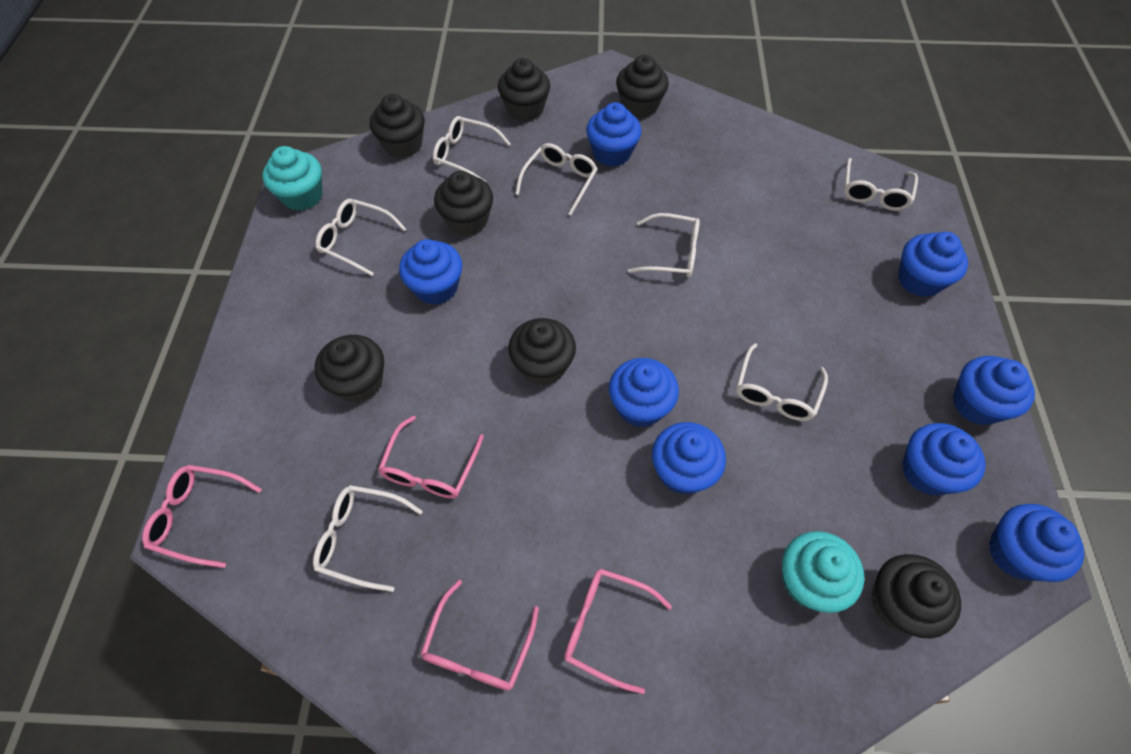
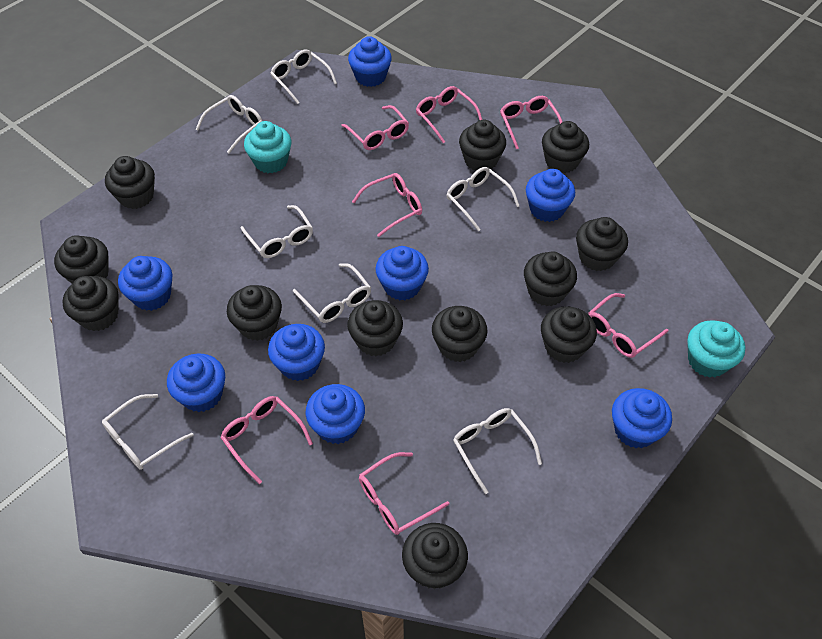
black cupcake: [315,335,384,403] [370,94,425,158] [434,171,493,236] [498,58,550,122] [508,318,576,386] [616,55,669,118] [871,554,961,638] = 7 -> [54,235,108,283] [63,276,119,331] [105,156,155,209] [227,285,282,341] [347,300,403,356] [402,523,468,589] [432,306,488,362] [459,120,506,171] [524,251,577,306] [541,306,597,363] [542,121,589,173] [576,217,628,271] = 12
pink glasses: [142,465,262,568] [378,415,484,499] [420,580,539,691] [564,568,672,694] = 4 -> [220,396,313,484] [341,105,409,150] [352,173,422,237] [359,452,449,535] [416,86,482,143] [500,96,562,149] [588,293,668,358] = 7

